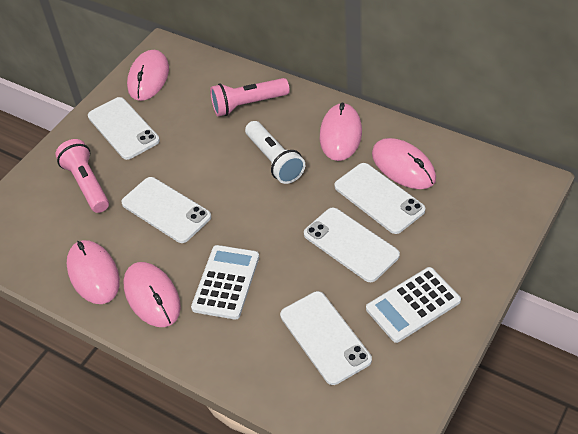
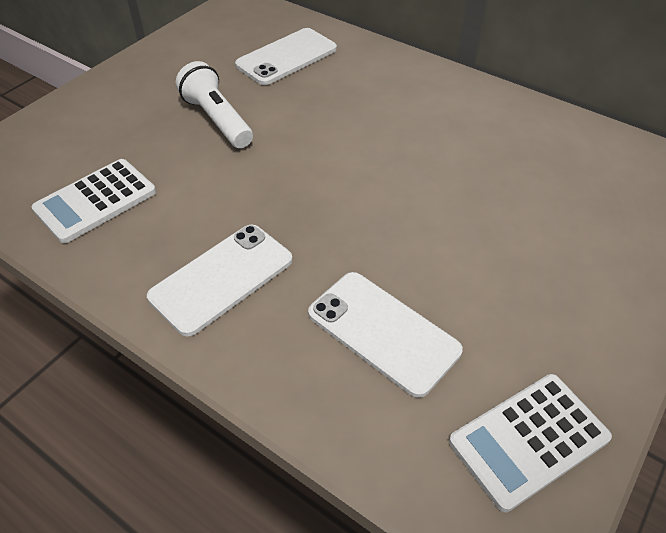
pink flashlight: [55,139,109,213] [210,78,290,116] = 2 -> none = 0
pink mouse: [67,240,120,304] [123,262,181,327] [127,50,169,101] [320,103,362,161] [372,138,436,189] = 5 -> none = 0
white phone: [88,97,160,160] [121,177,211,243] [280,291,372,385] [304,208,400,282] [334,163,425,234] = 5 -> [147,225,292,337] [235,28,337,85] [308,272,463,398] = 3

